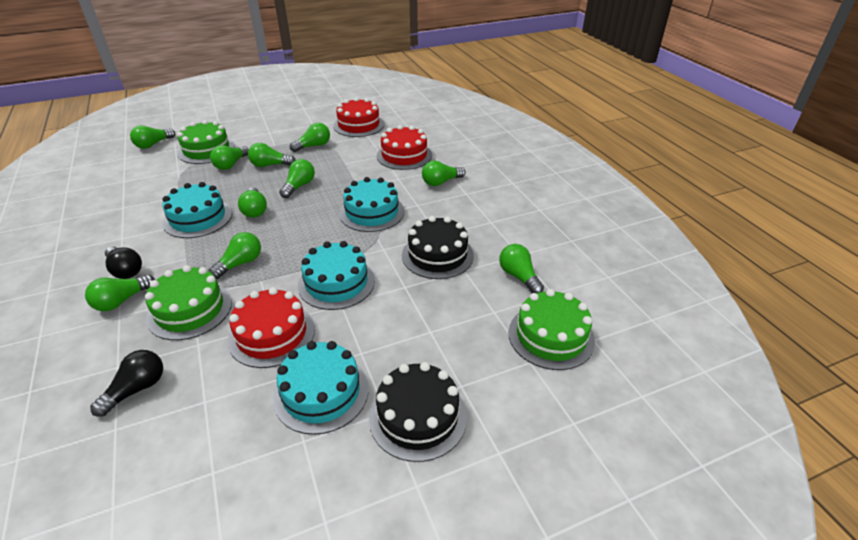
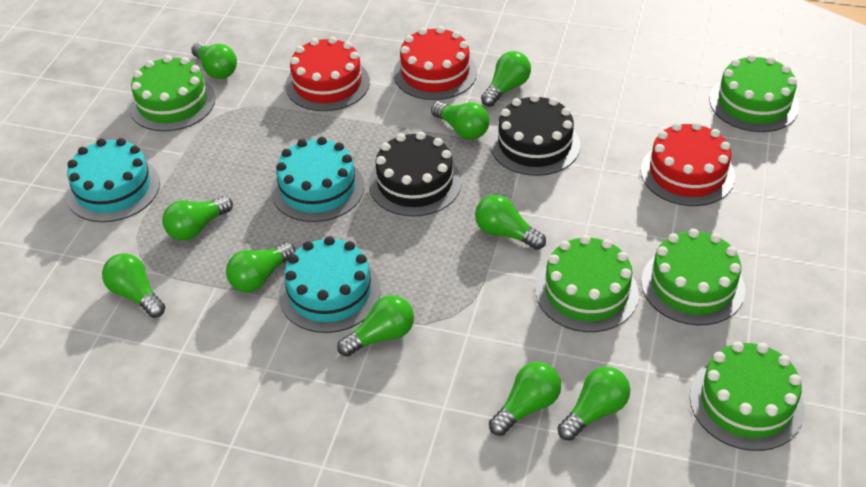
black light bulb: [90,350,163,417] [105,246,142,279] = 2 -> none = 0
green cake: [145,265,232,340] [177,120,235,164] [508,289,595,370] = 3 -> [129,55,215,131] [535,235,639,332] [641,228,745,326] [690,341,805,451] [710,54,799,132] = 5
turquoise cake: [162,182,232,238] [273,341,369,435] [298,241,375,310] [339,177,404,232] = 4 -> [66,138,160,222] [271,137,364,222] [279,236,381,333] = 3

